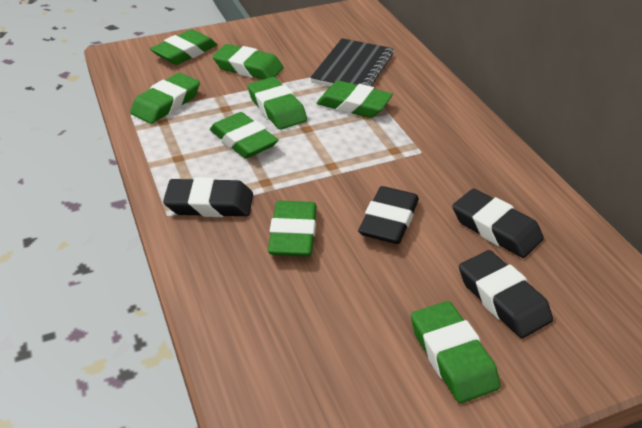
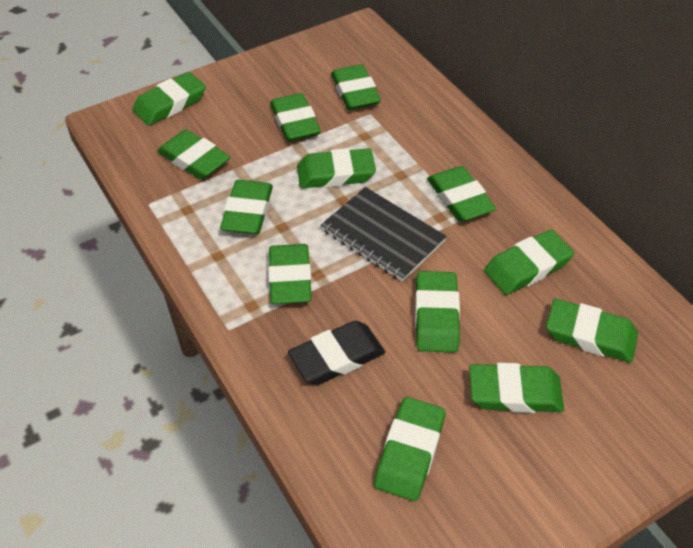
black eraser: [163,177,253,217] [358,186,419,244] [452,188,544,258] [459,250,553,338] = 4 -> [288,321,385,385] = 1
green eraser: [130,73,200,124] [150,29,217,65] [210,112,278,159] [212,44,284,79] [247,77,307,130] [268,201,317,257] [317,81,393,118] [411,301,500,403] = 8 -> [132,72,206,126] [157,130,231,180] [220,180,273,234] [268,244,312,304] [270,93,321,141] [297,148,376,188] [331,65,381,110] [374,397,445,501] [415,271,460,353] [427,166,496,222] [469,363,564,413] [484,230,574,295] [546,299,638,363] = 13

